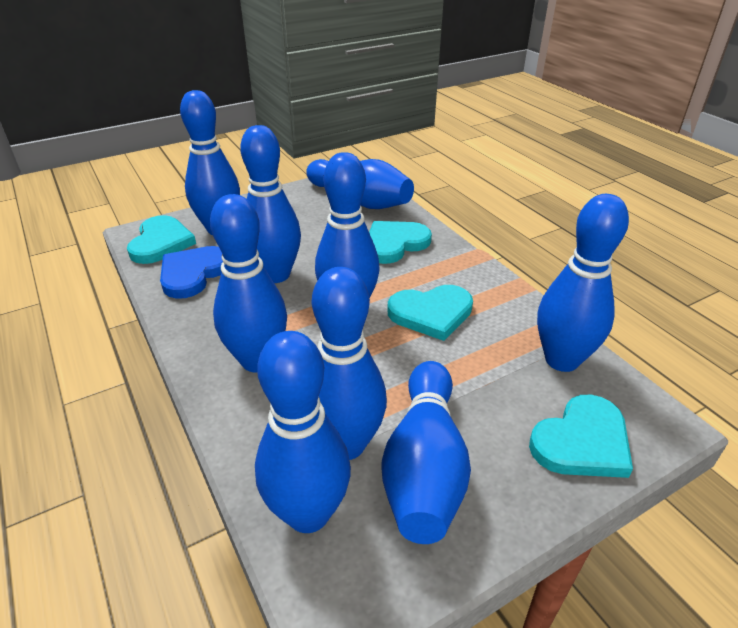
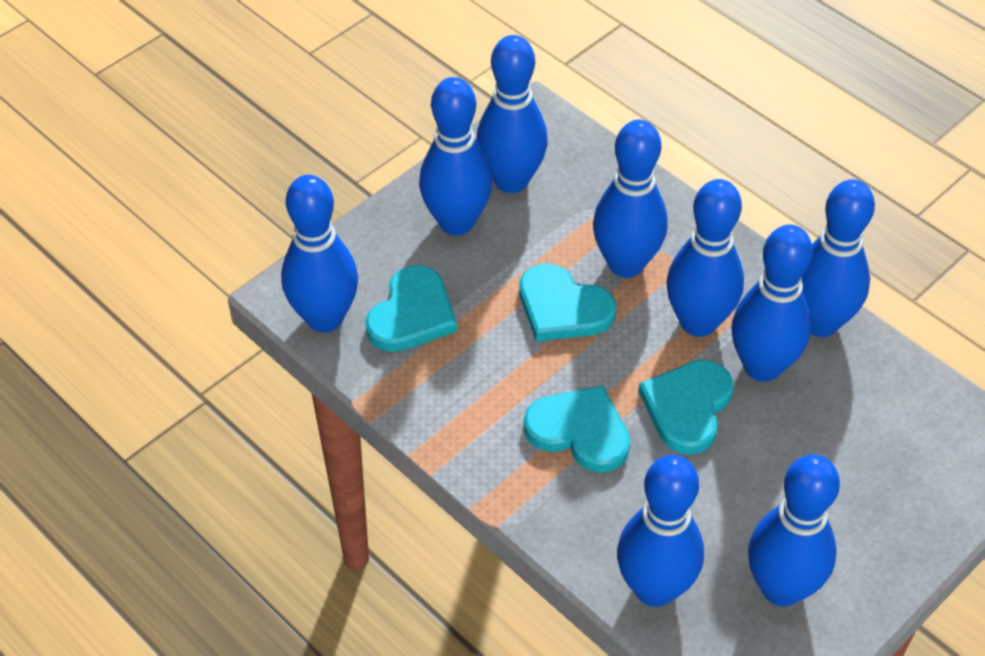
blue heart: [160,246,223,299] = 1 -> none = 0

